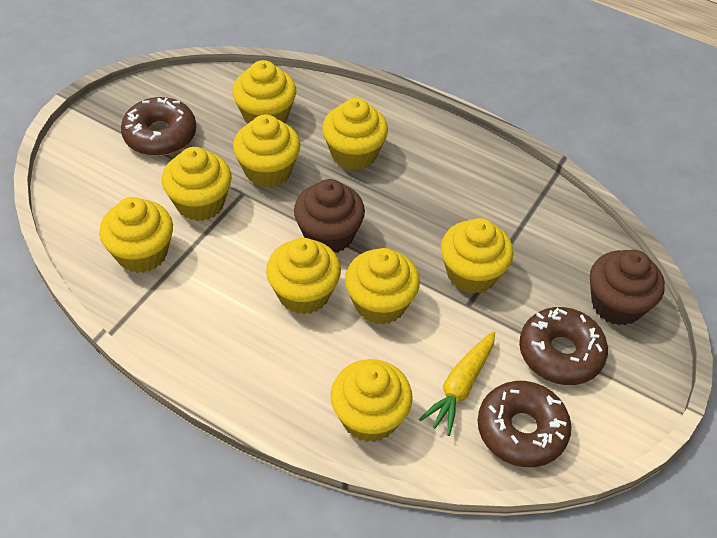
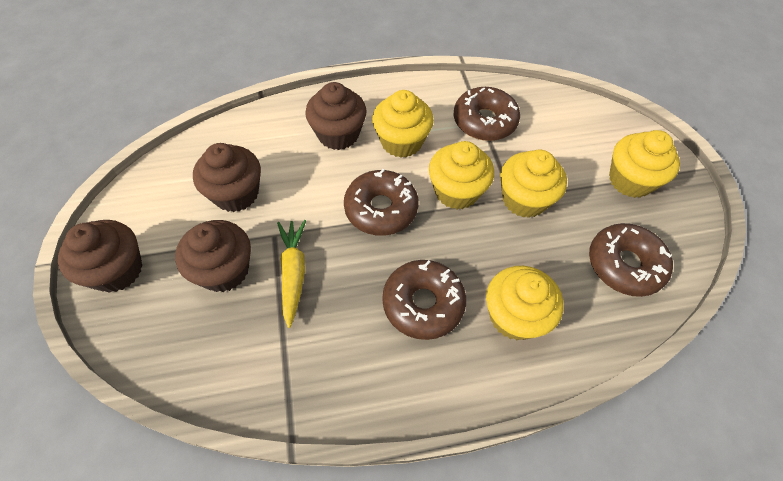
brown cupcake: [294,179,365,253] [590,250,665,325] = 2 -> [58,220,142,293] [175,220,251,292] [193,143,261,212] [305,82,367,150] = 4
brown donut: [121,97,196,156] [478,381,571,467] [519,307,608,385] = 3 -> [344,169,419,236] [382,260,466,340] [454,87,520,141] [589,223,673,297] = 4
yellow cupcake: [99,197,173,273] [162,147,232,221] [232,60,296,124] [233,114,300,187] [266,238,341,314] [322,98,388,170] [331,359,413,442] [345,248,420,325] [441,218,514,294] = 9 -> [372,90,434,158] [429,141,494,209] [486,266,564,340] [500,149,567,218] [609,130,680,198] = 5

